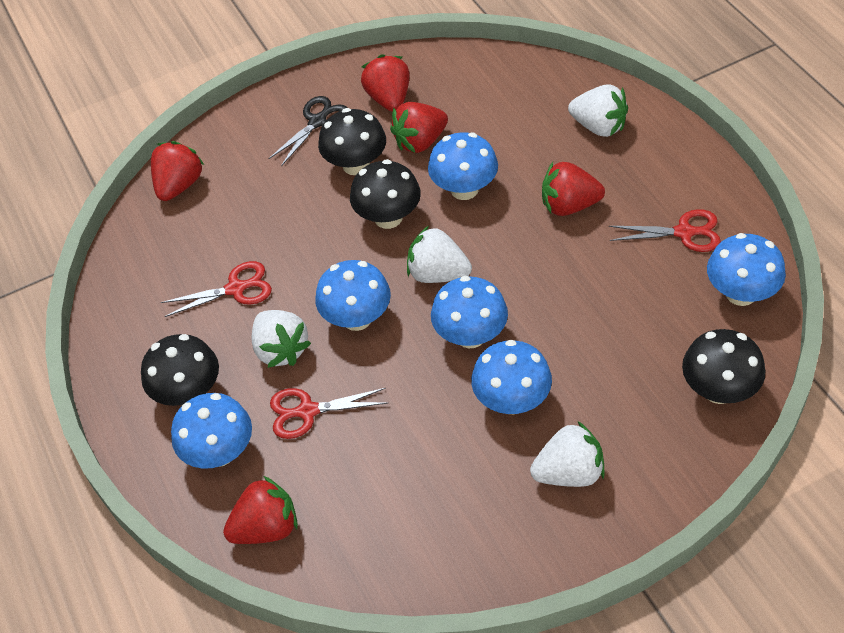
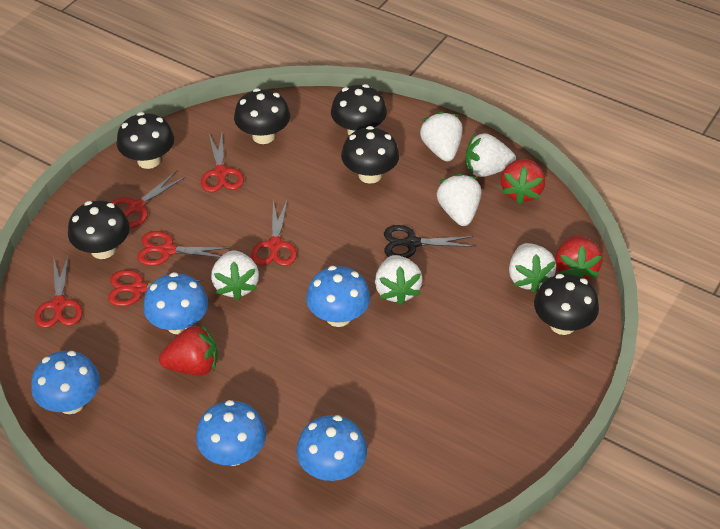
black mushroom: [141,334,219,406] [318,108,386,175] [350,159,421,229] [682,329,765,404] = 4 -> [68,201,130,259] [117,112,174,169] [234,88,290,144] [331,84,387,135] [341,126,399,184] [534,274,599,335] = 6
blue mushroom: [171,393,252,469] [315,260,391,331] [428,132,498,200] [431,276,508,348] [471,340,552,415] [707,233,786,306] = 6 -> [31,351,100,414] [143,272,208,335] [196,400,266,466] [296,415,367,481] [306,266,370,327] = 5
red scissors: [161,261,272,317] [270,388,387,439] [609,209,721,252] = 3 -> [35,256,83,328] [108,270,203,307] [111,171,186,228] [137,231,230,266] [201,133,244,192] [251,201,297,266] = 6
red strawberry: [151,141,204,201] [223,476,298,544] [361,54,410,112] [390,102,448,153] [542,162,605,216] = 5 -> [159,324,218,375] [501,159,545,205] [555,235,603,280] = 3
white strawberry: [252,310,311,368] [407,226,472,283] [530,422,605,487] [568,84,628,137] = 4 -> [211,251,259,300] [375,255,423,305] [420,111,463,161] [437,173,481,226] [465,133,516,177] [509,243,556,293] = 6

